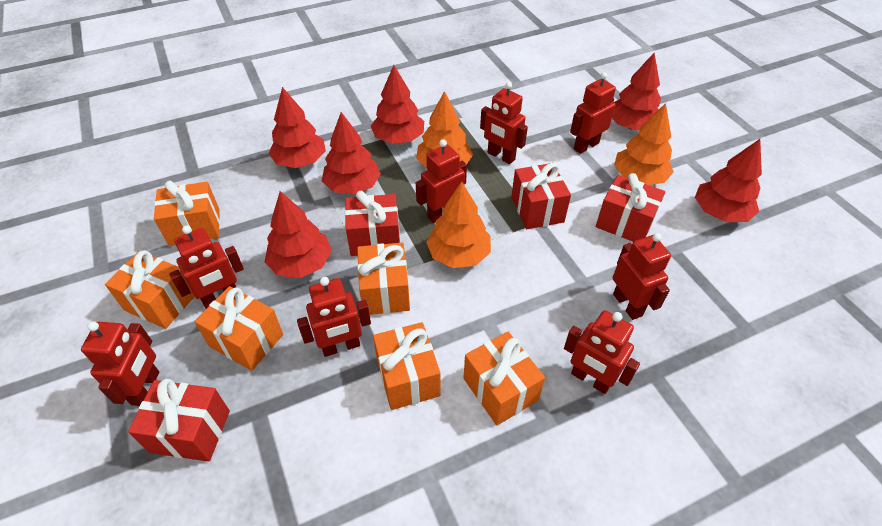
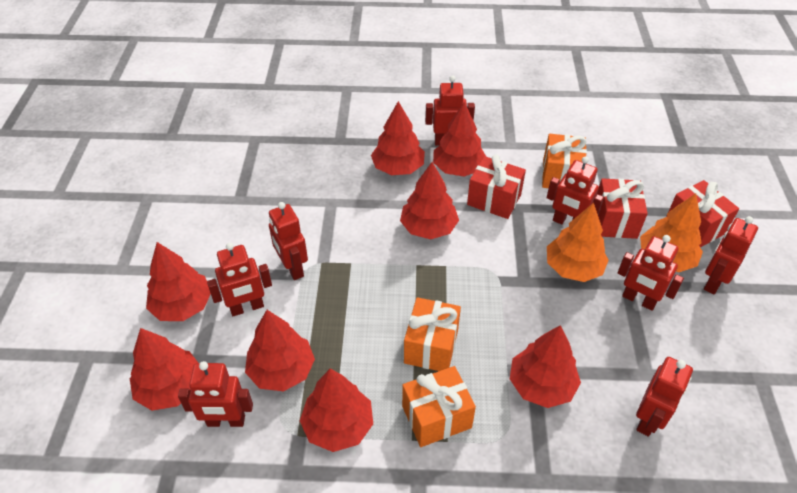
orange gift: [105,250,195,329] [154,181,220,246] [194,286,283,371] [357,242,410,315] [373,322,440,410] [464,331,545,425] = 6 -> [402,366,476,447] [404,297,461,371] [542,134,587,188] = 3
orange tree: [416,91,473,168] [426,182,491,268] [614,103,674,185] = 3 -> [547,202,609,282] [640,193,703,272] = 2
red gift: [128,379,230,462] [345,191,400,256] [511,163,571,229] [596,173,665,242] = 4 -> [467,154,526,219] [597,178,648,239] [666,180,739,248] = 3
red tree: [265,191,332,278] [268,87,326,168] [322,112,381,195] [371,65,424,144] [612,52,661,130] [695,139,762,222] = 6 -> [130,328,198,411] [146,242,211,321] [245,310,315,391] [300,369,373,452] [371,101,425,175] [400,162,459,239] [433,102,486,177] [510,325,581,408] = 8

